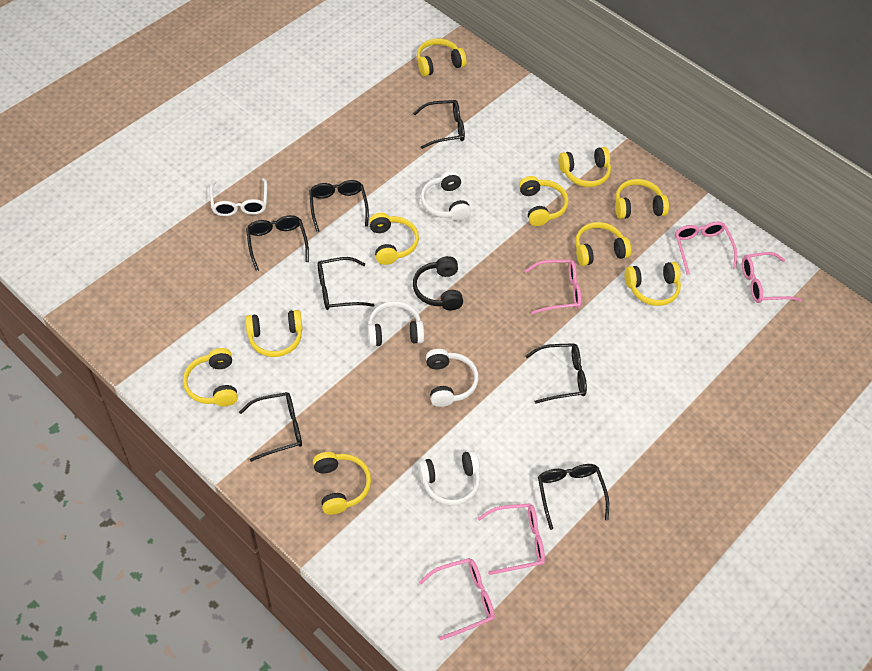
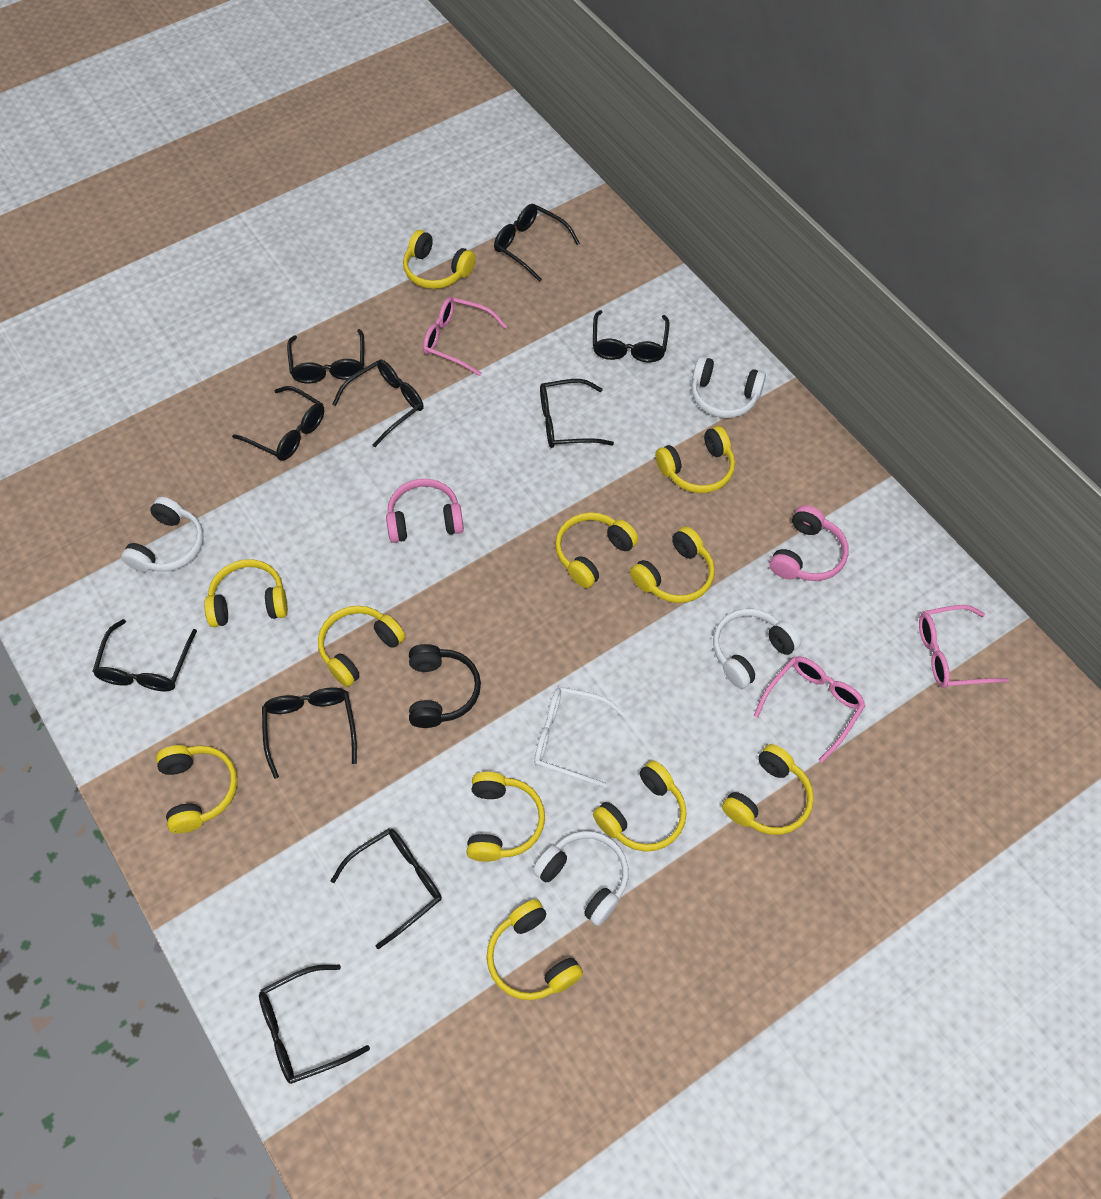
black glasses: [239,392,302,462] [246,215,309,271] [309,180,369,232] [317,257,374,310] [413,100,465,149] [525,343,587,404] [538,464,609,530] = 7 -> [92,619,197,692] [232,386,324,461] [259,965,370,1084] [262,688,357,779] [287,329,364,384] [331,828,442,949] [332,360,424,447] [494,204,580,282] [540,379,614,448] [593,310,670,362] = 10
pink glasses: [419,558,495,640] [478,503,545,575] [525,260,581,314] [675,222,737,275] [742,252,801,303] = 5 -> [423,297,507,376] [754,656,866,763] [919,605,1009,688] = 3
pink headphones: none = 0 -> [386,479,464,543] [769,505,849,581] = 2
yellow headphones: [183,348,238,406] [245,310,303,357] [313,452,371,515] [369,213,419,265] [417,38,467,76] [519,176,569,226] [558,147,611,187] [575,222,631,266] [615,179,669,219] [625,262,681,306] = 10 -> [156,745,238,833] [204,559,288,627] [318,606,405,687] [403,230,476,289] [466,772,545,862] [487,899,583,1000] [555,512,638,588] [593,760,687,852] [630,526,715,603] [655,426,735,493] [722,744,814,835] = 11

